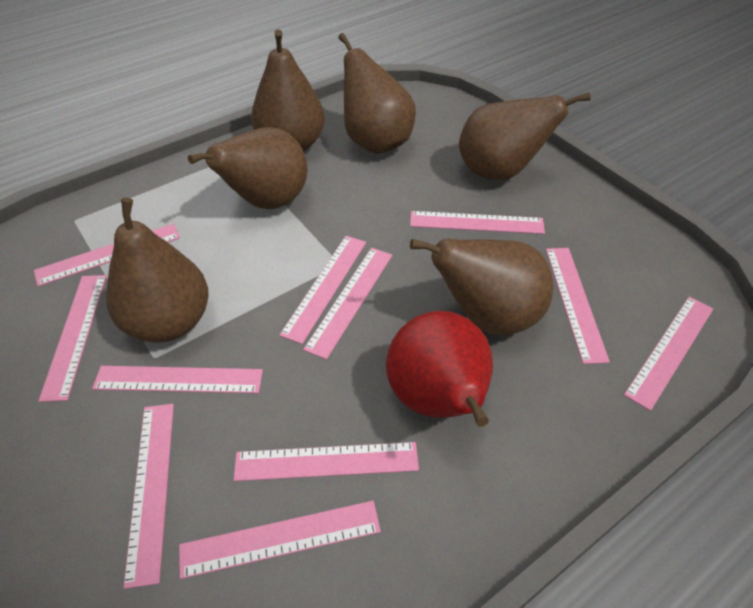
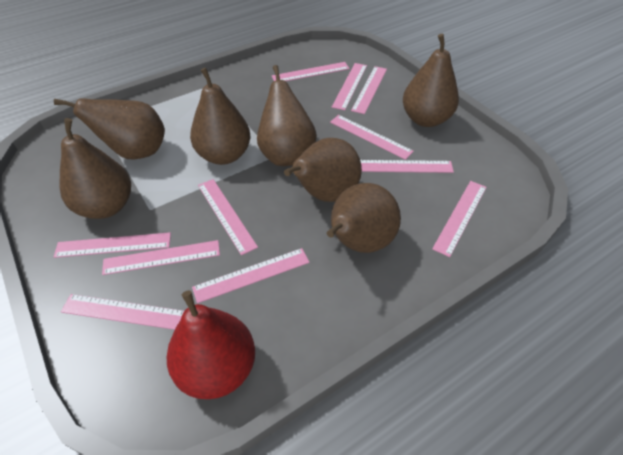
brown pear: [106,198,209,343] [188,127,307,209] [251,30,325,151] [338,33,416,154] [410,239,553,335] [459,92,590,180] = 6 -> [54,98,165,159] [60,118,131,219] [190,68,251,165] [257,65,317,166] [284,138,362,202] [327,183,401,253] [403,34,459,127] = 7

